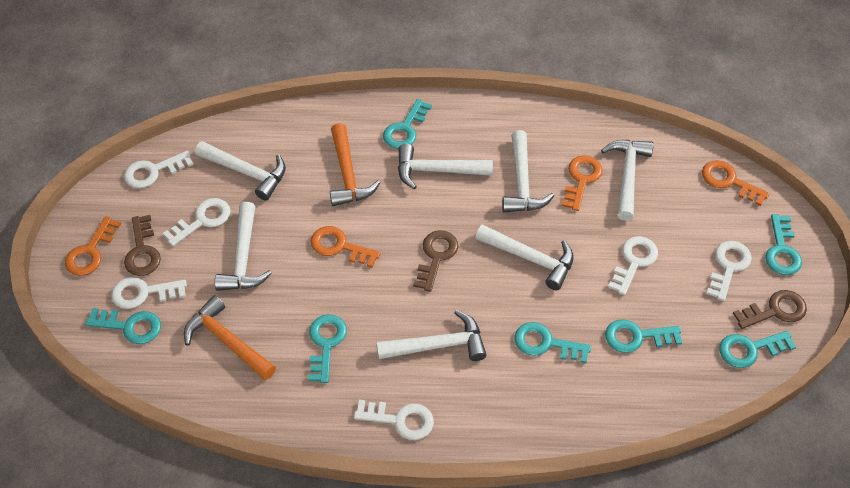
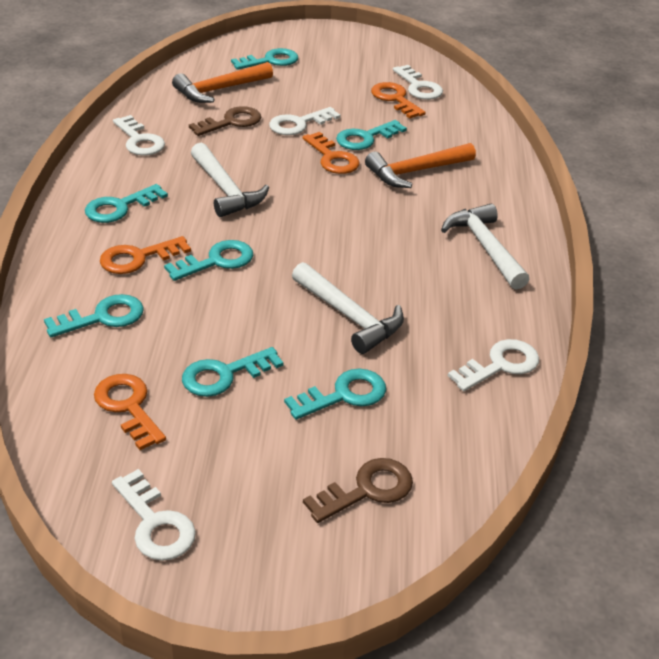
brown key: [124,215,161,276] [413,230,458,292] [733,290,807,329] = 3 -> [189,106,261,136] [303,458,413,523] = 2
white hammer: [195,141,286,201] [215,202,272,291] [376,310,486,361] [398,144,493,189] [475,224,574,290] [502,130,554,213] [601,140,654,221] = 7 -> [191,143,269,217] [292,262,404,354] [441,203,529,290] = 3
white key: [111,277,187,309] [124,151,194,188] [163,198,231,246] [354,400,434,440] [608,236,658,295] [706,241,752,301] = 6 -> [112,469,196,561] [113,115,165,156] [269,107,341,135] [393,65,443,100] [448,339,539,391] = 5

